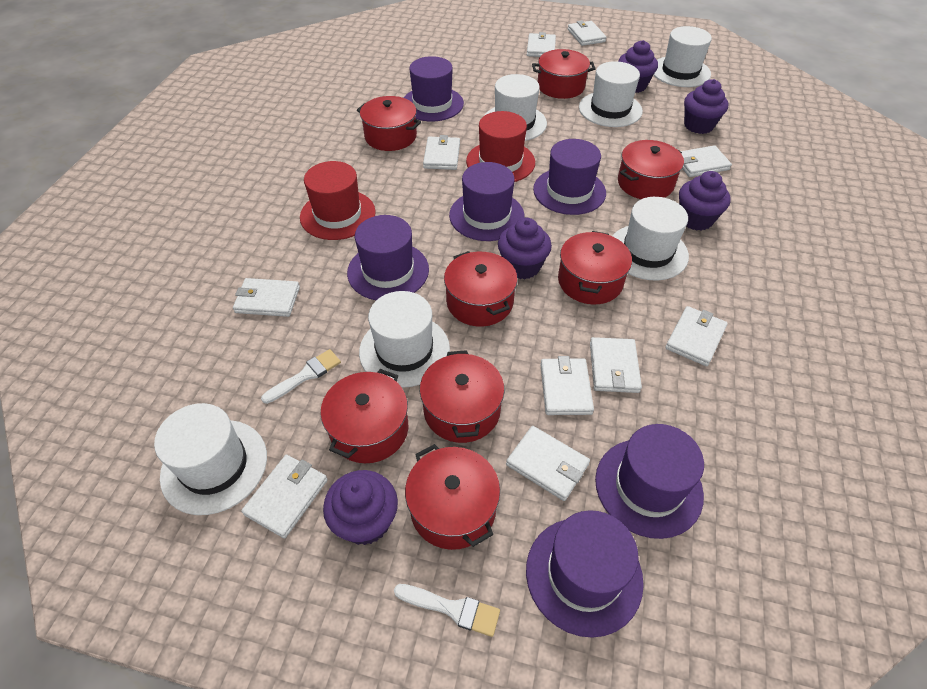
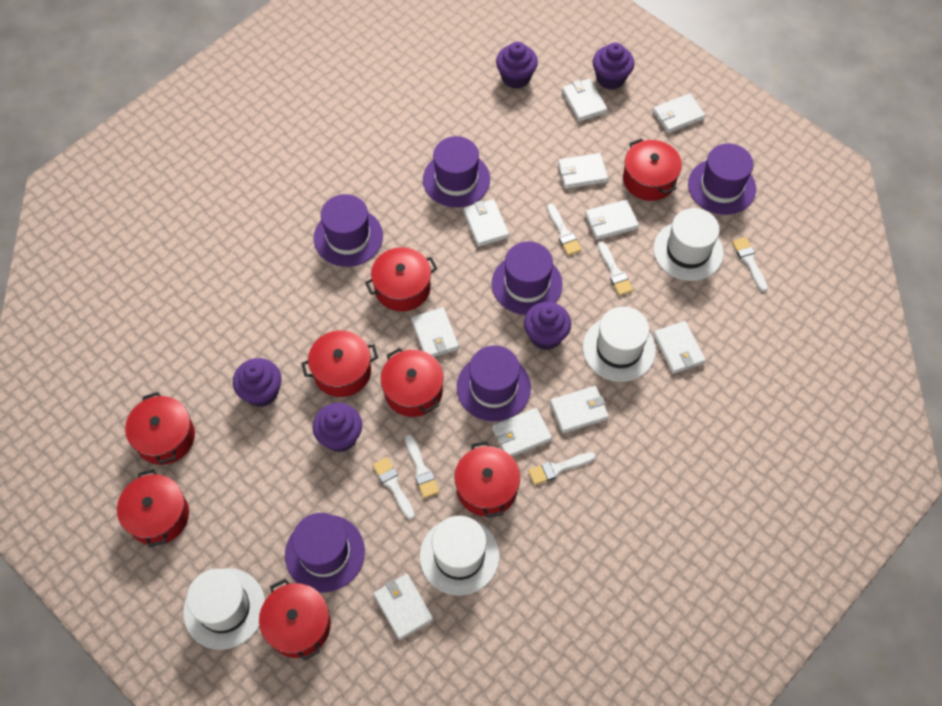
red hat: [300,161,376,240] [466,111,535,182] = 2 -> none = 0
white brush: [261,349,341,404] [394,584,500,637] = 2 -> [373,457,415,520] [405,434,439,498] [528,452,596,485] [547,204,582,256] [598,242,633,296] [732,237,768,292] = 6
white hat: [154,403,267,515] [359,291,450,388] [484,74,547,141] [579,61,643,127] [613,197,689,280] [654,26,712,87] = 6 -> [183,568,265,650] [420,516,500,595] [583,307,656,382] [653,208,724,281] = 4

